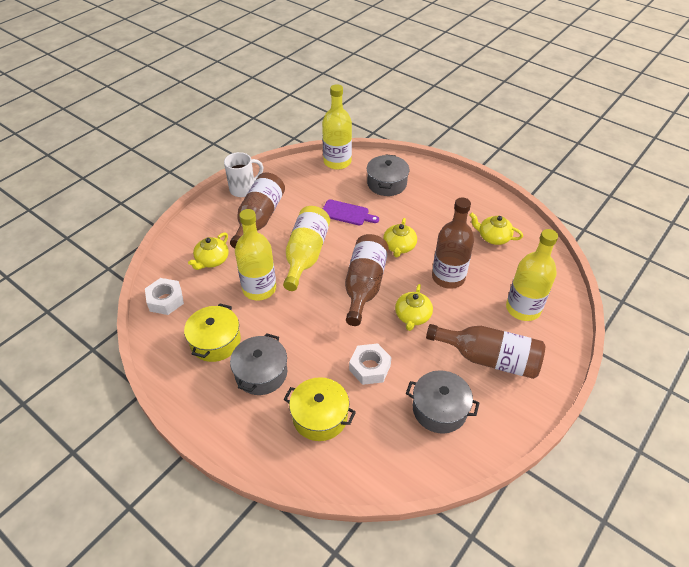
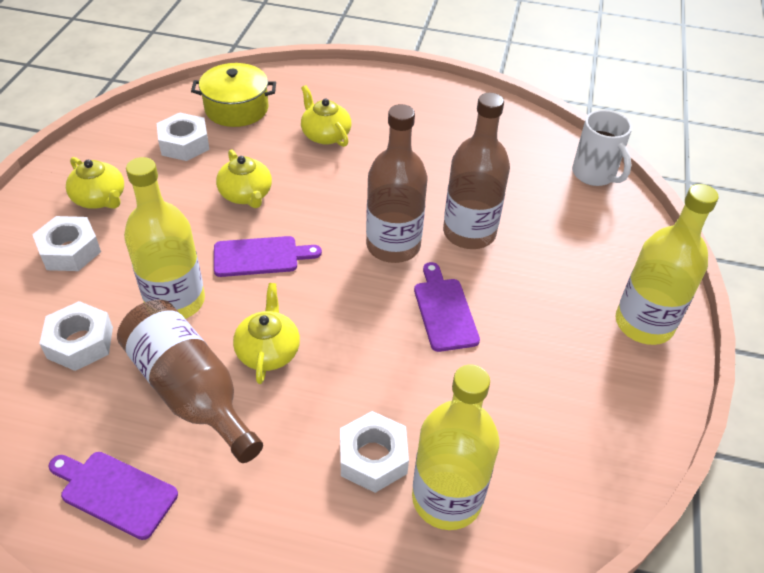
brown bottle: [230,173,285,248] [345,234,389,326] [426,324,545,379] [432,197,474,289] = 4 -> [117,300,263,463] [366,104,427,263] [443,93,510,249] = 3
grey pot: [230,333,287,395] [367,155,409,196] [406,370,480,434] = 3 -> none = 0
purple cutting board: [323,199,379,226] = 1 -> [49,452,178,540] [214,236,322,277] [414,262,480,352] = 3
white nut: [145,278,184,315] [349,343,392,385] = 2 -> [32,216,101,271] [39,301,113,371] [157,112,210,161] [340,411,409,493] = 4
yellow bottle: [235,209,276,300] [283,206,330,291] [322,84,352,170] [506,229,558,321] = 4 -> [124,157,205,319] [412,365,499,530] [615,184,719,345] = 3
yellow pot: [184,304,241,362] [284,377,356,441] = 2 -> [191,63,276,127] = 1

